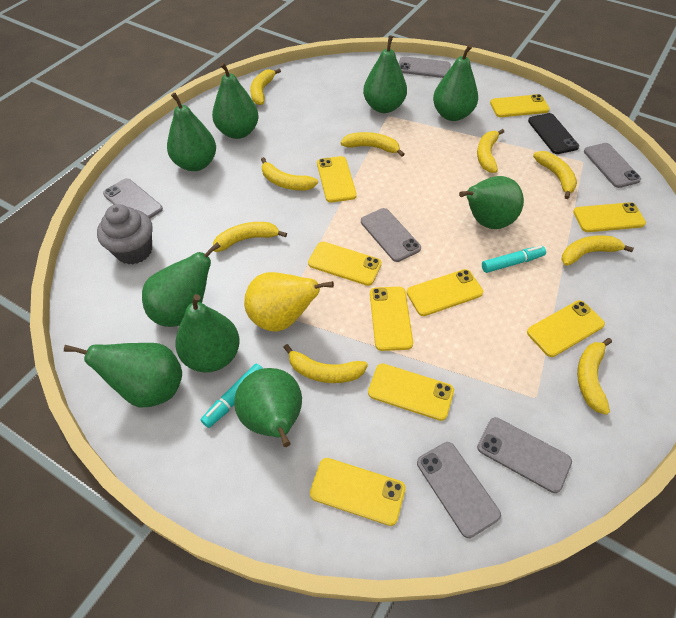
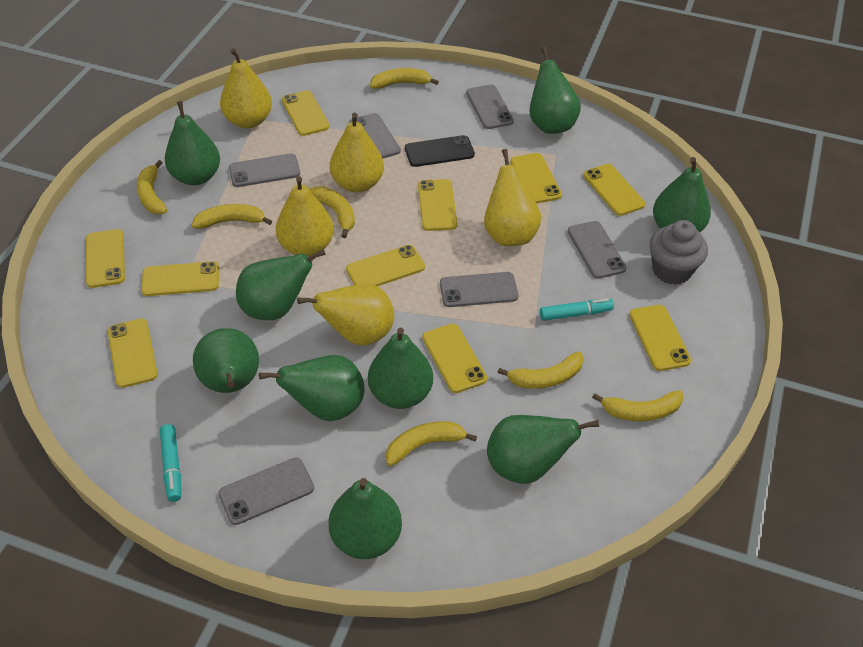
yellow banana: [213,222,287,252] [250,68,281,105] [261,157,318,191] [283,344,368,383] [341,132,405,157] [477,129,504,173] [533,151,577,199] [561,235,634,266] [577,338,612,415] = 9 -> [137,160,167,214] [192,204,272,229] [309,186,355,238] [370,68,439,89] [386,421,477,466] [497,352,584,389] [592,390,683,421] = 7
yellow pear: [244,272,334,332] = 1 -> [220,48,272,128] [276,176,334,257] [297,284,394,346] [330,113,384,193] [484,149,542,246] = 5
yellow phone: [308,242,382,286] [310,458,406,526] [317,156,357,203] [368,363,454,421] [370,287,413,351] [407,269,483,316] [490,94,550,117] [527,300,605,357] [573,202,646,232] = 9 -> [86,229,125,288] [108,318,158,388] [141,261,219,296] [282,90,329,136] [346,245,425,286] [418,179,457,231] [422,324,487,393] [510,153,562,204] [583,164,645,216] [629,305,691,371] = 10

